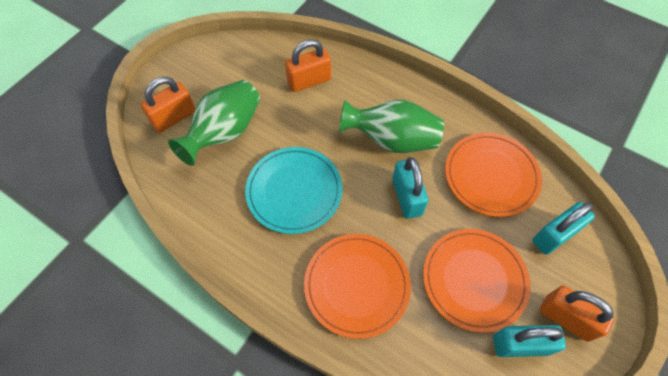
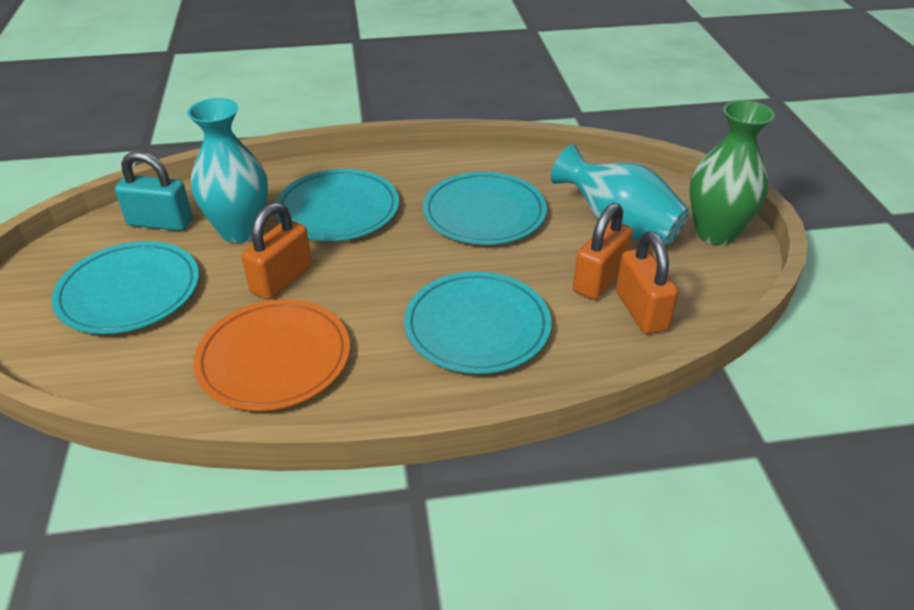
green vase: [168,80,260,166] [339,100,444,153] = 2 -> [690,100,775,245] = 1
orange plate: [304,234,411,339] [423,229,531,333] [445,133,542,217] = 3 -> [194,299,350,411] = 1
turquoise padlock: [392,157,428,219] [493,325,566,357] [532,202,595,255] = 3 -> [115,151,192,231] = 1
turquoise plate: [245,147,342,234] = 1 -> [52,241,199,334] [275,169,399,241] [404,272,551,374] [423,172,547,245] = 4
turquoise vase: none = 0 -> [187,98,268,243] [551,144,689,245] = 2

